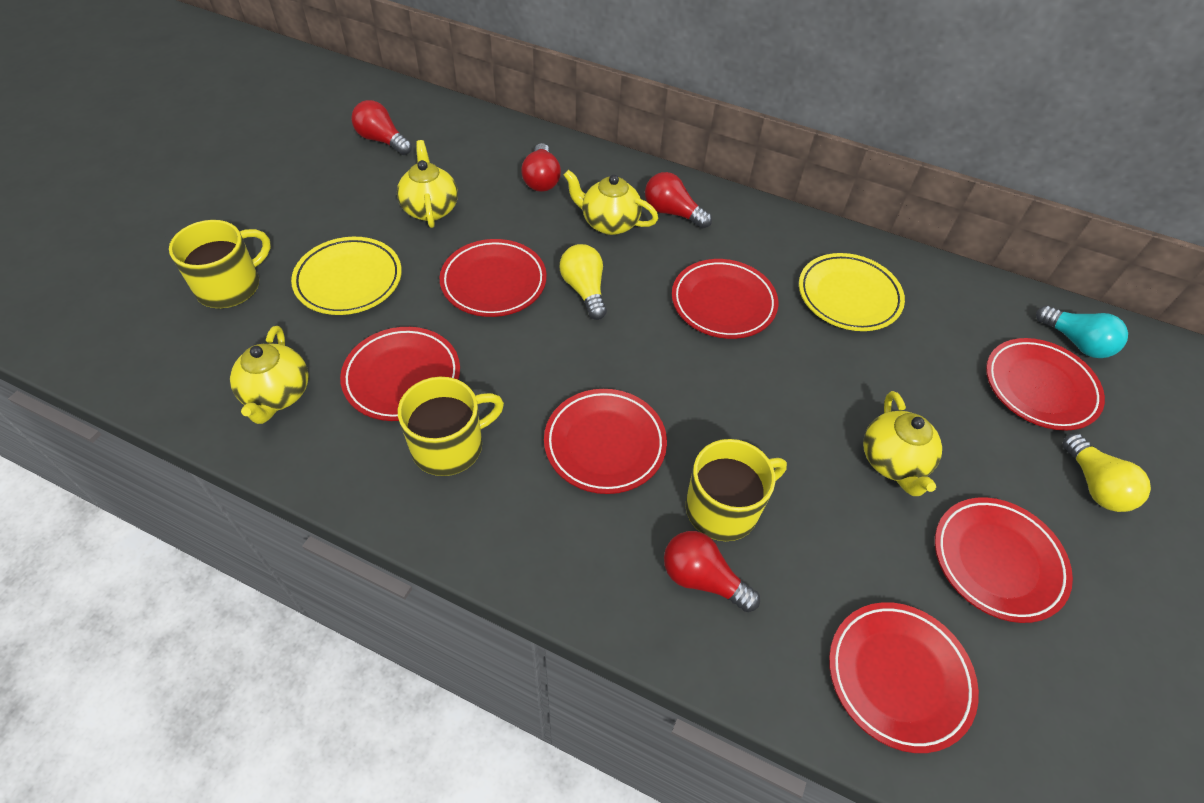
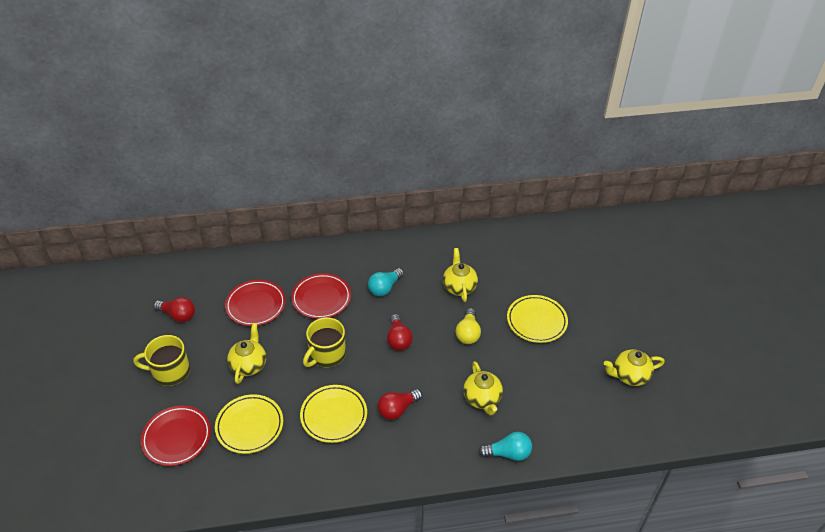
red light bulb: [351,100,412,155] [521,143,561,192] [645,172,712,229] [664,531,760,612] = 4 -> [154,297,195,322] [378,389,422,420] [387,314,413,351] = 3
red plate: [340,327,460,421] [440,239,547,317] [544,389,667,494] [672,259,778,339] [829,602,979,753] [935,497,1073,623] [986,338,1105,431] = 7 -> [141,406,211,466] [225,280,286,326] [291,273,351,319] = 3
turquoise light bulb: [1036,306,1128,358] = 1 -> [368,268,404,296] [478,432,532,461] = 2
yellow light bulb: [560,244,607,320] [1062,433,1151,512] = 2 -> [456,308,481,344] = 1
yellow mug: [169,220,271,308] [398,377,504,476] [686,439,787,541] = 3 -> [133,335,190,386] [303,317,346,367] = 2
yellow plate: [291,237,402,315] [799,253,905,331] = 2 -> [215,394,283,454] [300,385,367,443] [507,295,568,343] = 3

